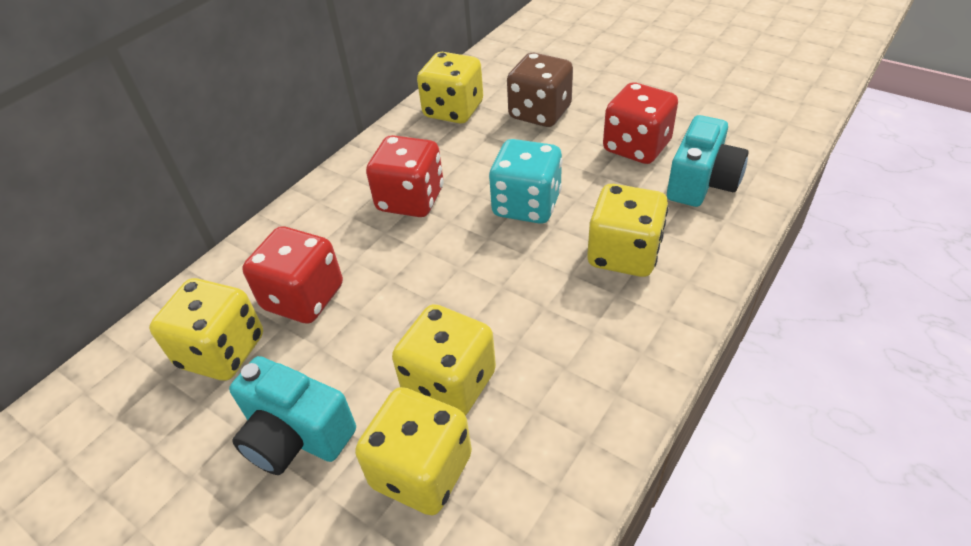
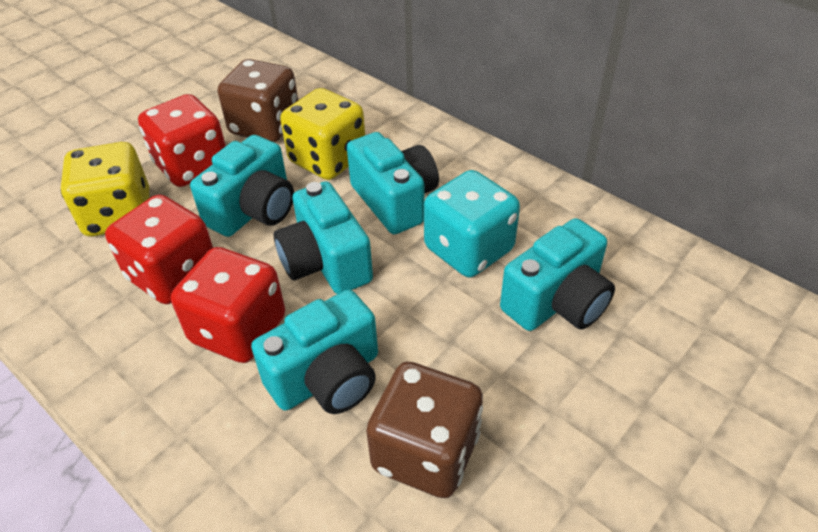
brown dice: [507,53,573,127] = 1 -> [218,59,298,143] [366,362,483,498] = 2
turquoise camera: [229,356,356,475] [667,115,749,207] = 2 -> [190,135,294,237] [251,290,378,414] [274,181,373,294] [347,132,439,234] [500,218,615,331] = 5
yellow dice: [149,278,263,381] [355,387,472,515] [392,304,496,416] [417,52,483,124] [587,184,669,277] = 5 -> [61,142,149,237] [280,88,365,180] = 2

